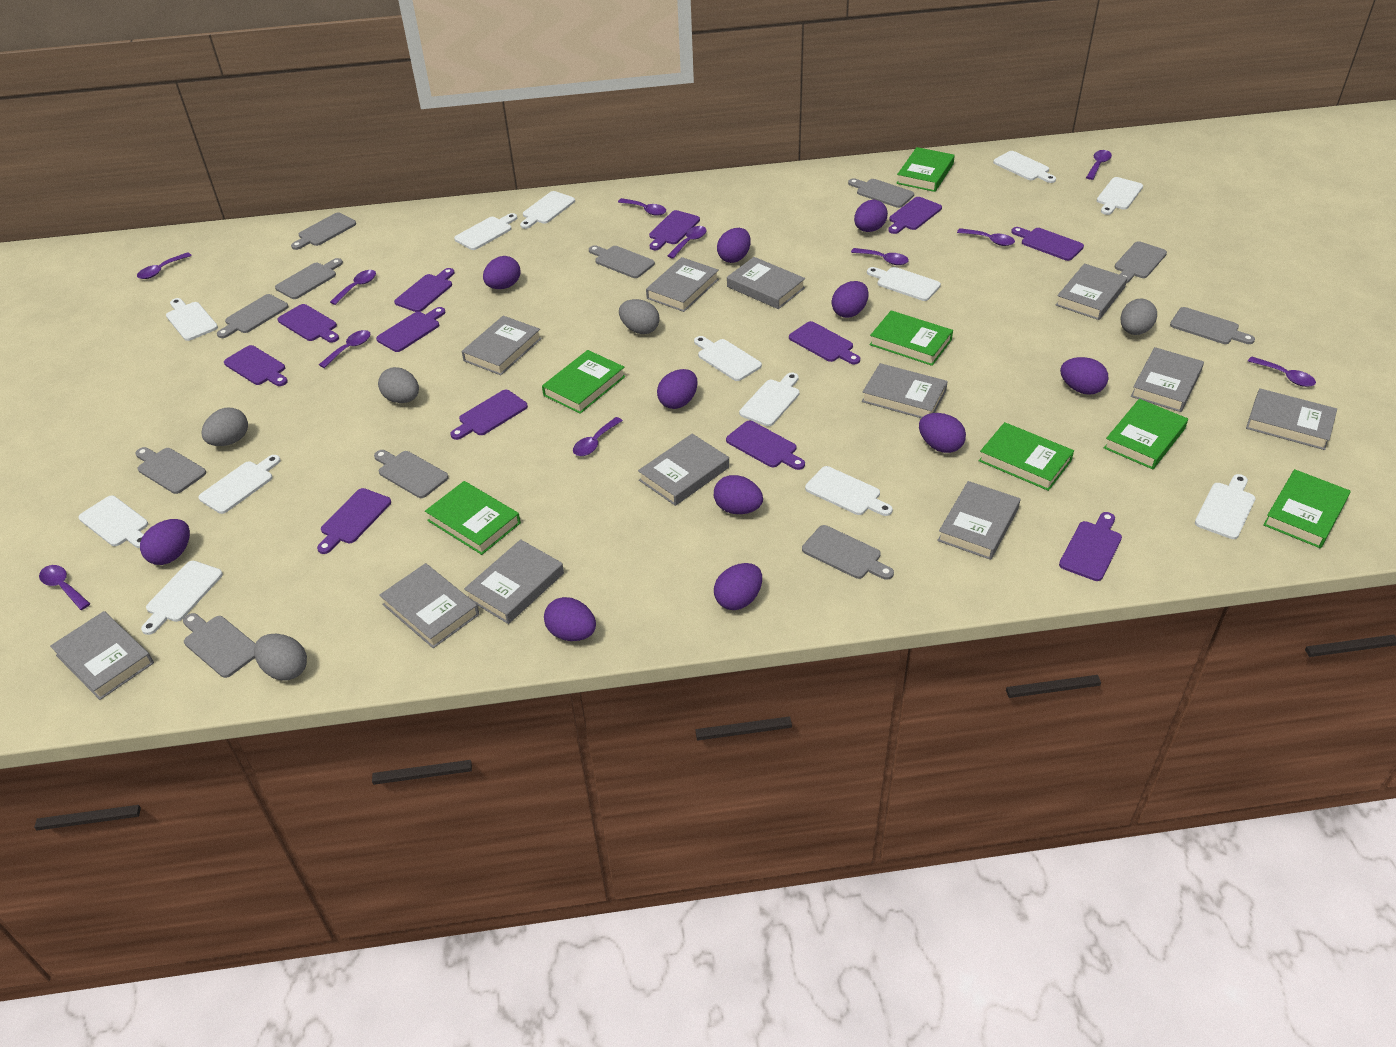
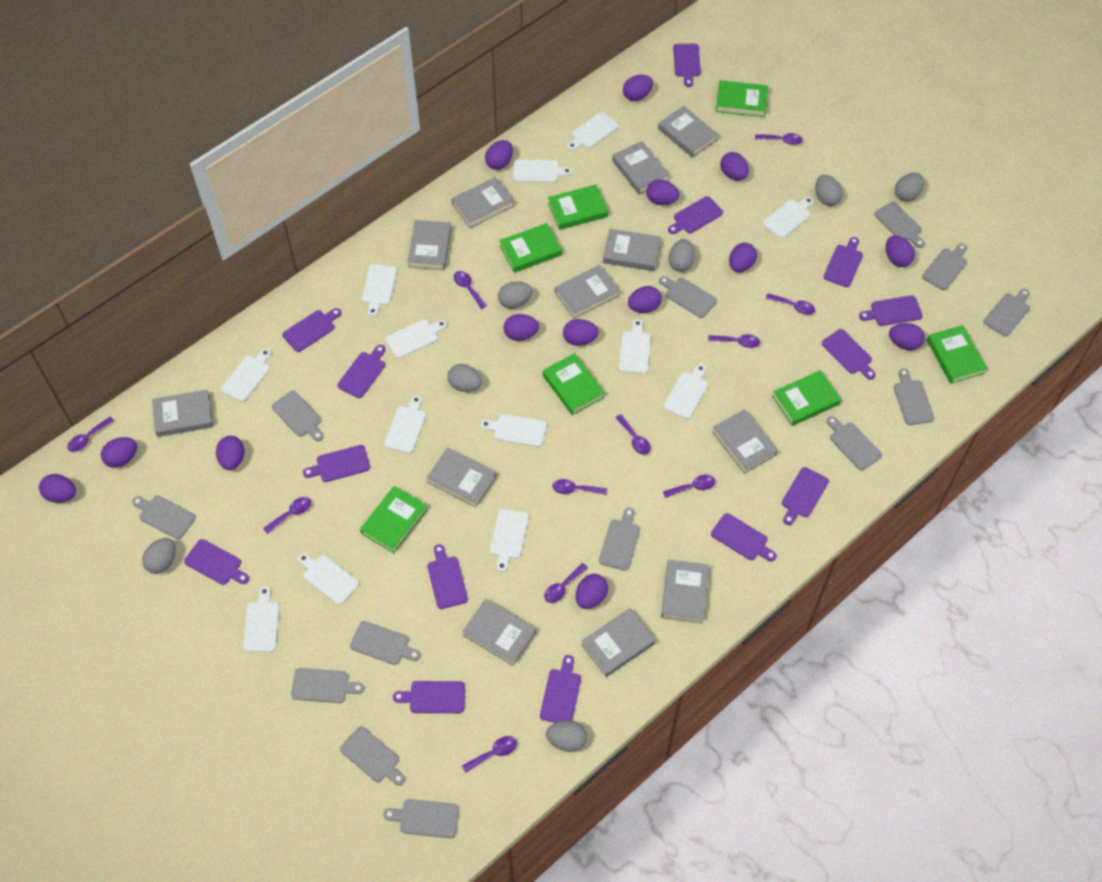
grey cutting board: [136,447,206,494] [183,613,255,678] [217,294,289,338] [275,258,343,299] [291,212,356,250] [374,450,449,498] [589,245,655,278] [802,525,894,580] [848,178,914,208] [1115,241,1167,283] [1170,307,1255,344] = 11 -> [132,495,196,539] [272,391,323,441] [291,668,364,703] [340,726,405,785] [350,621,420,665] [383,799,459,838] [599,508,640,571] [659,276,717,318] [827,416,882,470] [874,202,925,248] [894,368,934,425] [922,244,967,290] [984,289,1030,336] = 13
grey egg: [201,408,248,446] [254,634,307,680] [378,367,419,403] [619,299,660,334] [1120,299,1157,335] = 5 -> [142,538,176,574] [447,364,482,392] [498,281,532,309] [546,720,587,752] [669,239,695,272] [815,175,842,206] [895,173,924,202] = 7
purple cutting board: [224,345,288,386] [278,304,339,343] [317,488,391,554] [376,307,445,352] [394,268,455,312] [450,390,528,440] [649,210,700,250] [726,421,805,470] [789,321,860,364] [888,197,942,234] [1011,227,1084,261] [1059,512,1122,581] = 12 -> [184,539,249,585] [282,308,341,352] [303,445,370,482] [338,345,385,398] [393,681,465,713] [427,544,468,609] [540,655,581,723] [668,196,723,234] [673,44,701,87] [711,513,776,561] [782,467,829,525] [822,329,876,380] [824,237,863,287] [859,295,923,326] = 14
purple egg: [140,519,190,565] [483,256,520,289] [544,597,596,641] [657,369,698,409] [714,475,763,514] [714,563,762,610] [717,228,751,263] [832,281,869,318] [854,200,888,232] [919,413,966,453] [1060,357,1108,395] = 11 -> [39,474,76,503] [101,437,137,468] [216,436,245,470] [485,140,513,170] [504,314,539,341] [563,319,599,346] [576,574,608,609] [623,75,653,101] [628,286,662,313] [646,179,679,205] [720,152,749,181] [729,243,757,272] [886,236,915,267] [889,323,925,350] = 14

